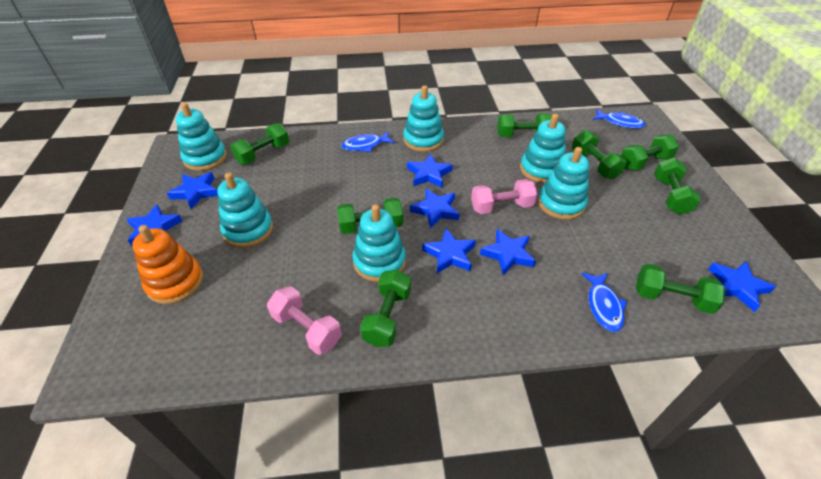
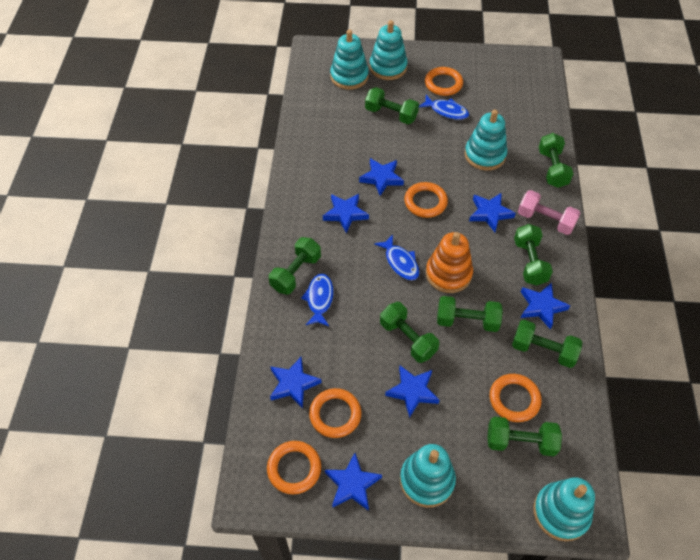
orange ring: none = 0 -> [267,441,321,494] [309,388,362,438] [404,182,448,218] [425,67,463,96] [490,374,541,422] = 5
pink dumbbell: [267,286,342,355] [471,179,538,214] = 2 -> [518,190,581,235] = 1
turquoise stacking toy: [176,103,227,171] [217,173,273,248] [353,204,406,282] [403,85,444,152] [520,114,566,183] [538,147,589,220] = 6 -> [330,30,369,90] [369,20,408,80] [400,444,456,508] [465,109,507,171] [534,477,595,541] = 5

